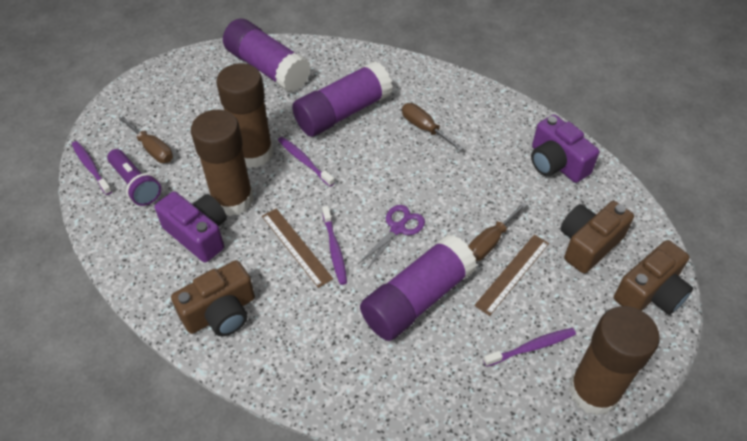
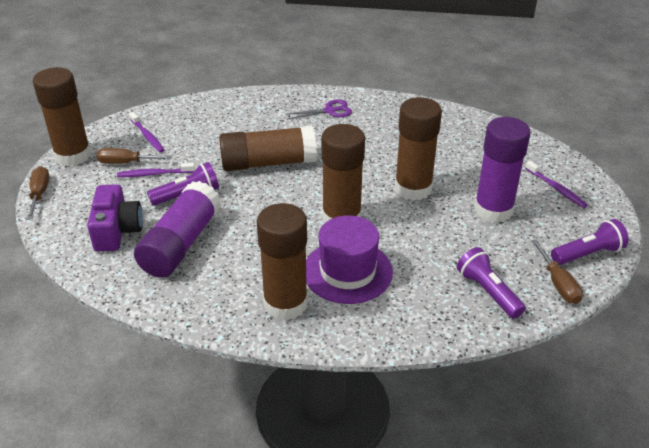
brown camera: [171,260,255,336] [560,201,634,274] [614,240,693,315] = 3 -> none = 0
brown glue stick: [191,110,253,216] [216,63,273,168] [569,306,660,416] = 3 -> [33,67,91,166] [219,126,317,171] [257,203,308,321] [321,124,365,223] [394,97,442,201] = 5
brown ruler: [262,208,333,288] [474,235,549,316] = 2 -> none = 0
purple camera: [155,191,227,263] [531,115,599,183] = 2 -> [87,184,143,251] = 1
purple flashlight: [107,149,161,206] = 1 -> [147,162,219,206] [457,247,526,319] [551,219,629,265] = 3
purple glue stick: [223,19,311,92] [292,61,393,137] [360,234,477,341] = 3 -> [134,181,221,278] [474,117,531,223] = 2
purple hat: none = 0 -> [306,215,393,304] = 1
purple toothbrush: [72,141,112,195] [278,137,334,187] [322,206,347,285] [483,328,576,367] = 4 -> [117,163,195,177] [129,112,164,153] [525,161,588,208] = 3

